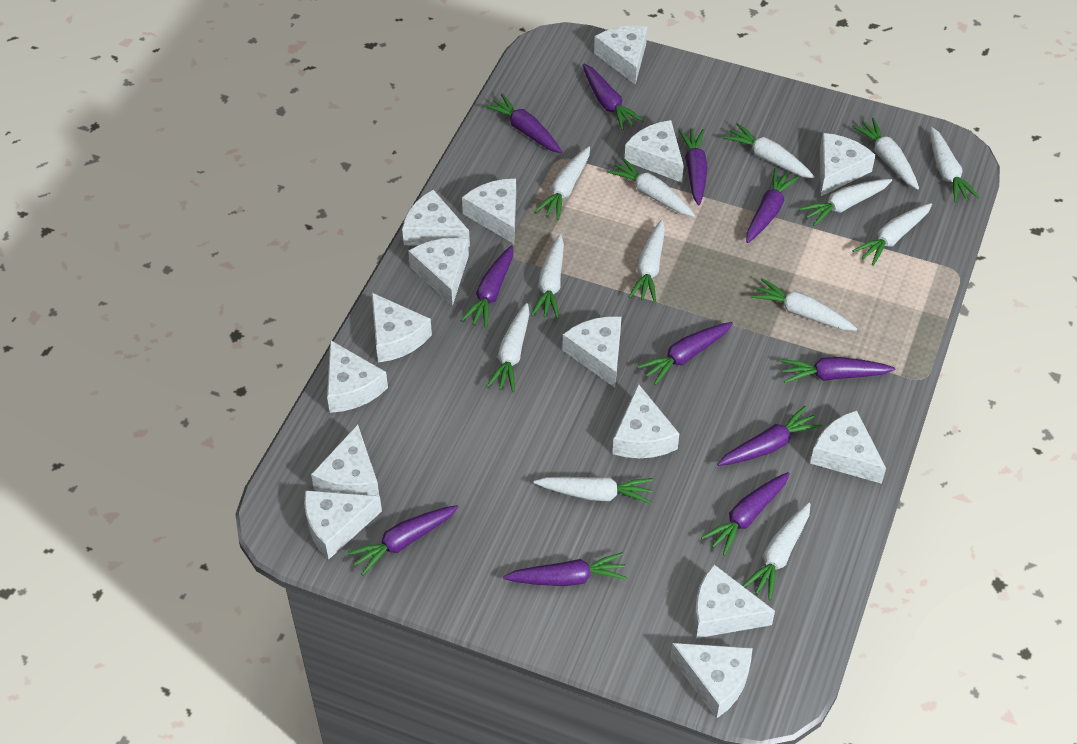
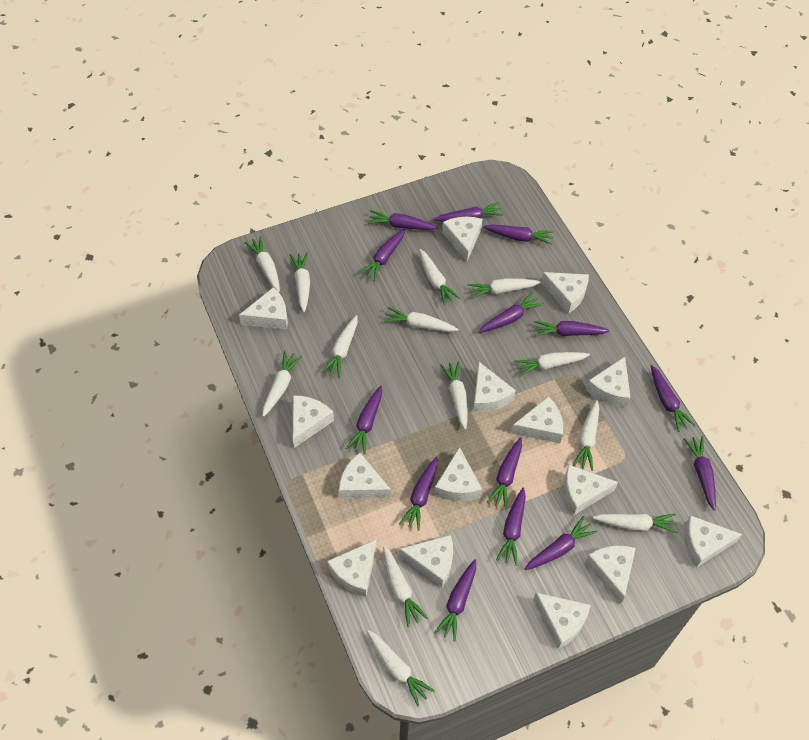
purple carrot: [347,505,458,576] [460,245,513,328] [484,94,562,153] [503,552,628,586] [583,64,644,130] [637,322,733,385] [678,129,707,205] [701,472,790,556] [717,406,822,466] [746,168,799,243] [781,357,895,383] = 11 -> [346,385,382,454] [359,229,405,281] [368,210,438,230] [399,457,438,531] [434,202,504,222] [434,559,476,641] [478,292,544,333] [483,224,554,245] [486,437,522,509] [496,488,526,565] [525,516,597,570] [534,321,610,337] [651,365,696,432] [684,436,716,511] = 14

